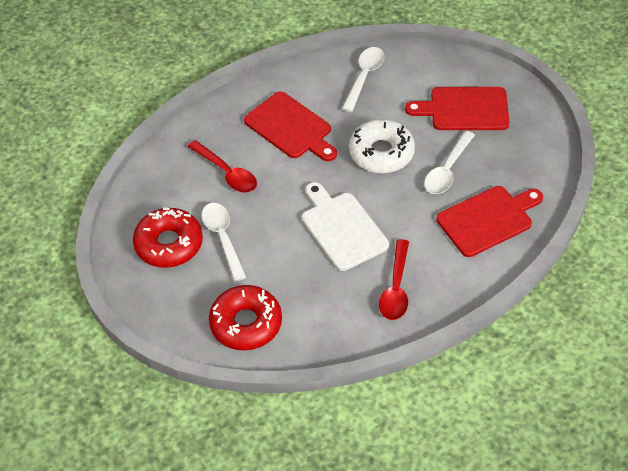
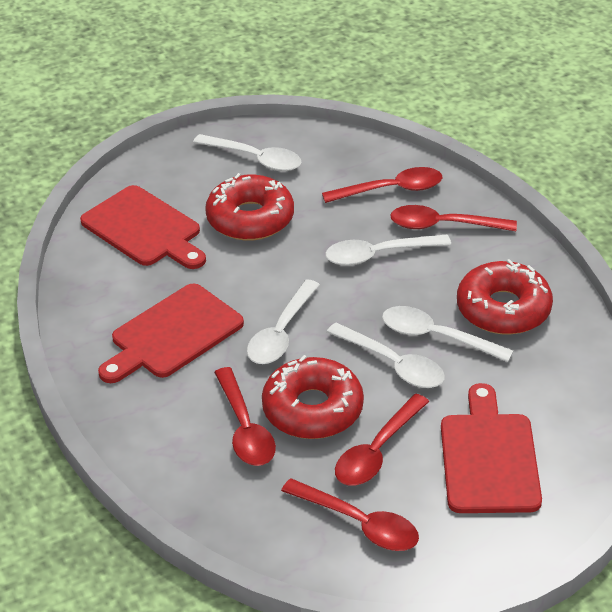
red donut: [133,207,203,268] [209,285,282,350] = 2 -> [205,173,294,241] [262,355,364,439] [457,259,553,335] = 3
red spoon: [188,140,257,193] [379,239,409,320] = 2 -> [214,367,276,466] [281,478,419,551] [322,167,442,203] [335,394,429,486] [390,205,517,231] = 5
white cutting board: [302,182,389,271] = 1 -> none = 0
white donut: [349,119,415,173] = 1 -> none = 0
white spoon: [202,203,247,282] [342,47,384,112] [424,131,475,194] = 3 -> [193,134,301,171] [247,280,320,364] [325,235,451,266] [327,323,444,388] [382,306,513,362] = 5

